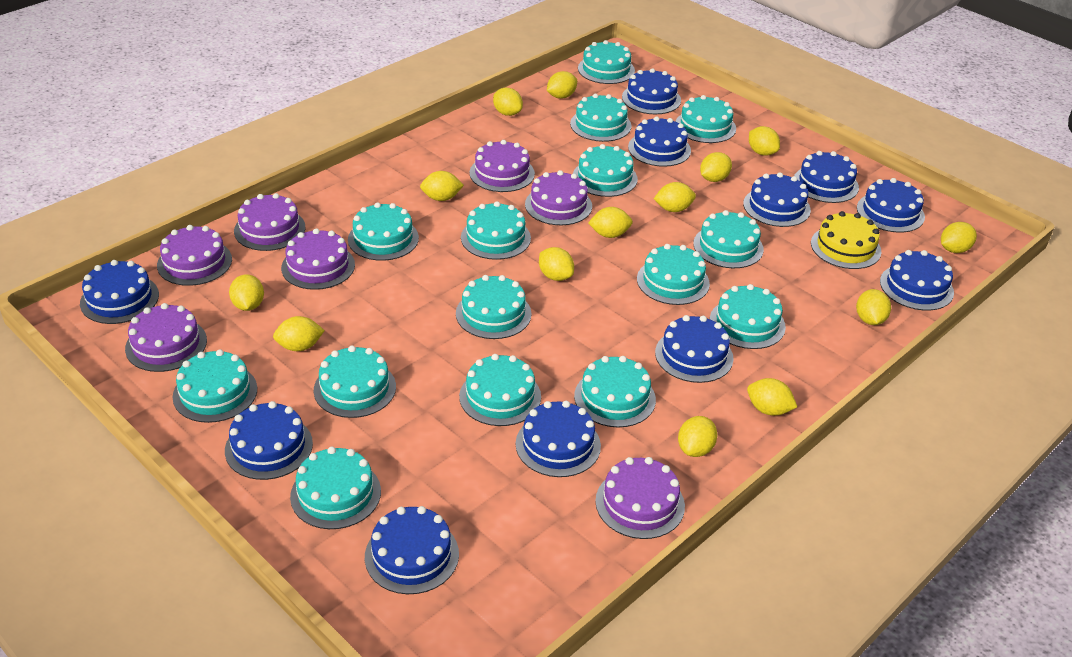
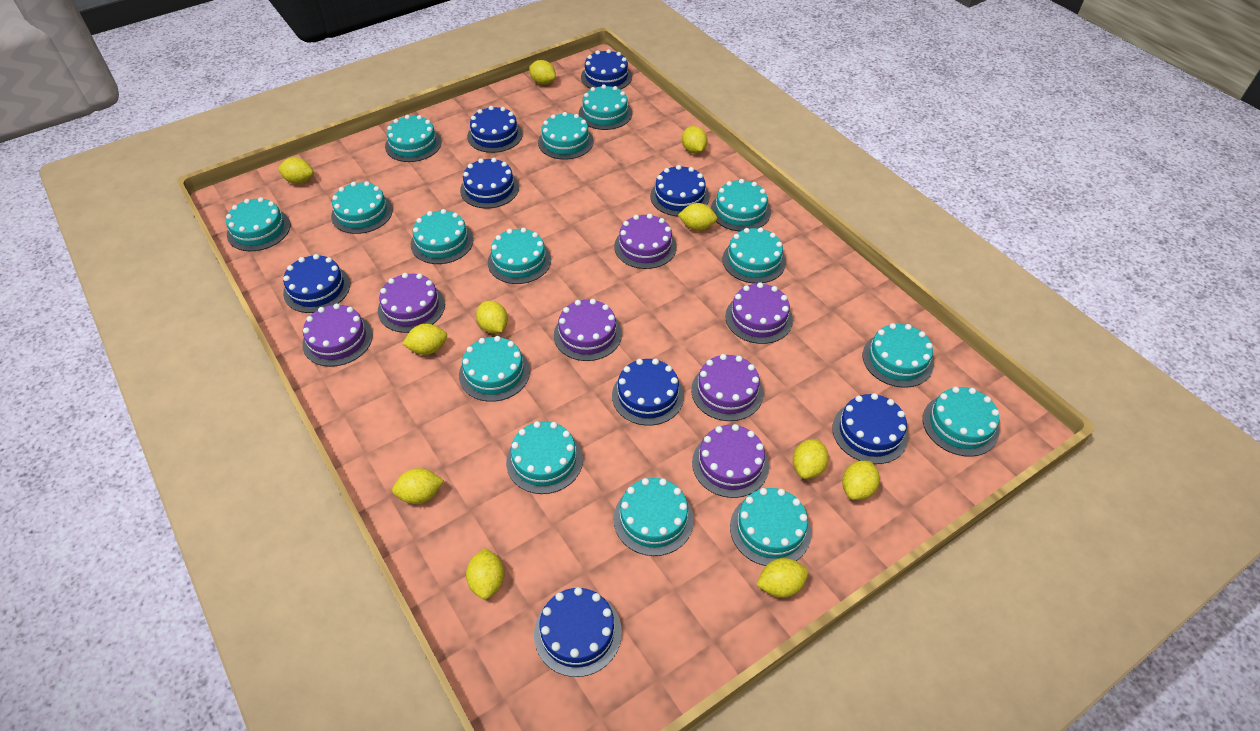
blue cake: [80,260,159,324] [225,401,313,480] [365,506,459,594] [516,401,601,477] [622,68,681,114] [628,116,691,167] [655,315,734,383] [743,172,811,227] [794,151,859,203] [857,178,925,233] [880,250,954,311] = 11 -> [283,254,350,313] [460,158,519,209] [467,106,523,153] [534,587,622,677] [581,49,632,90] [612,358,684,426] [650,165,710,217] [832,393,908,464] = 8
yellow cake: [811,211,882,269] = 1 -> none = 0
yellow lemon: [229,274,264,311] [273,316,325,351] [420,171,464,201] [493,88,523,116] [539,247,574,281] [547,71,577,98] [588,207,633,238] [654,182,696,212] [678,416,717,457] [700,152,732,182] [747,378,797,416] [749,126,780,156] [856,289,891,325] [941,222,977,253] = 14 -> [278,157,314,184] [392,468,444,504] [402,324,447,355] [466,548,505,600] [476,301,508,334] [529,60,556,85] [678,203,717,231] [682,126,708,153] [756,558,808,598] [793,439,829,479] [842,461,880,500] = 11

